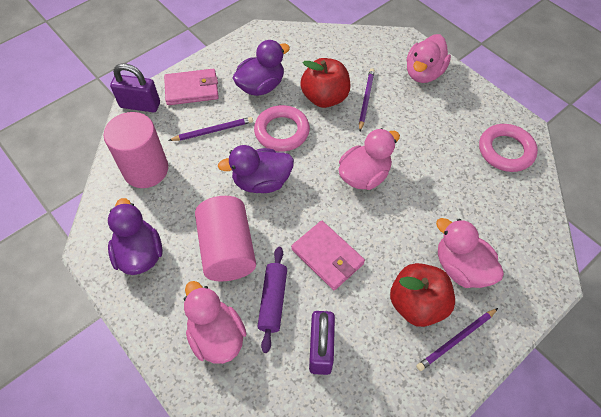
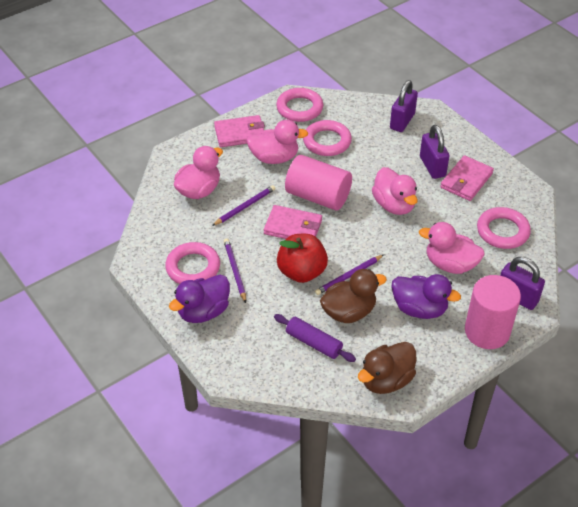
brown duck: none = 0 -> [320,269,387,323] [358,342,417,394] = 2
pink ring: [254,105,310,152] [479,124,538,172] = 2 -> [165,242,220,284] [276,88,323,122] [303,120,352,156] [477,207,531,249] = 4
pink wallet: [164,69,219,105] [291,221,365,290] = 2 -> [214,115,265,147] [264,205,322,239] [440,155,494,201] = 3
purple duck: [108,198,163,275] [218,145,294,193] [233,40,290,96] = 3 -> [169,275,230,323] [391,274,461,319] = 2
purple padlock: [110,64,160,112] [309,311,335,375] = 2 -> [390,80,418,132] [420,125,449,179] [500,257,545,310] = 3
red apple: [300,58,350,108] [390,263,455,327] = 2 -> [277,234,328,283] = 1

